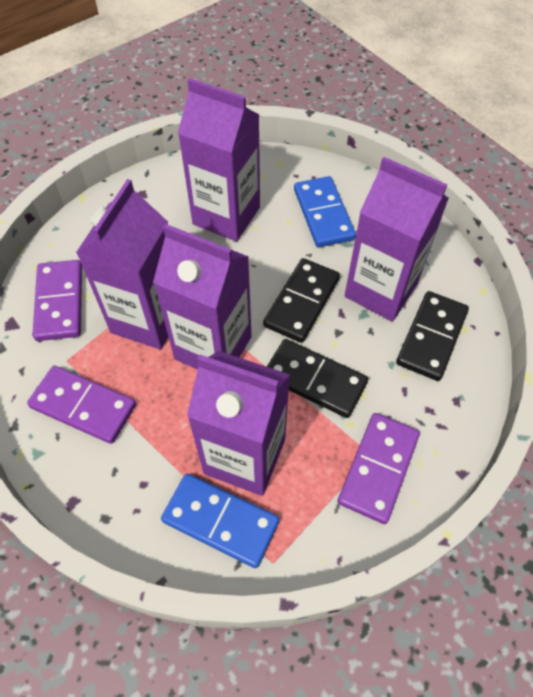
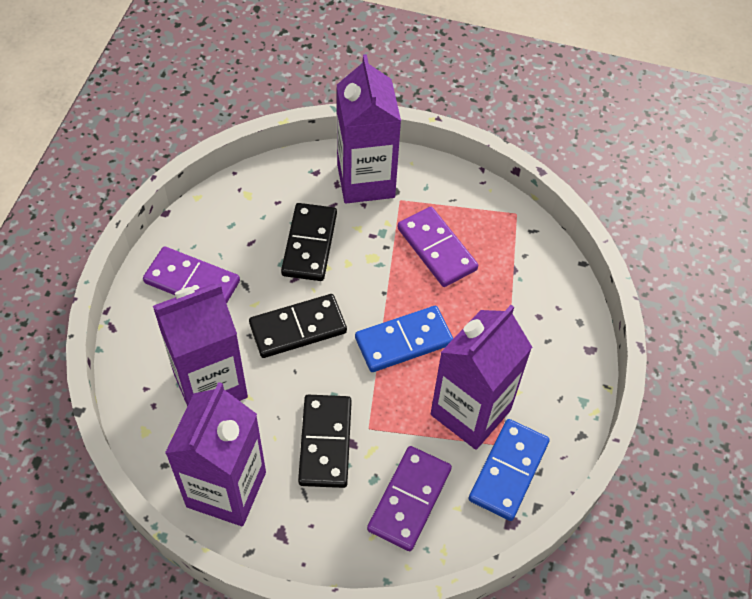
purple carton: [76,179,168,350] [153,224,252,370] [178,78,260,242] [187,351,290,496] [345,157,449,321] = 5 -> [153,283,248,406] [165,382,266,526] [337,54,401,203] [431,305,532,450] = 4

